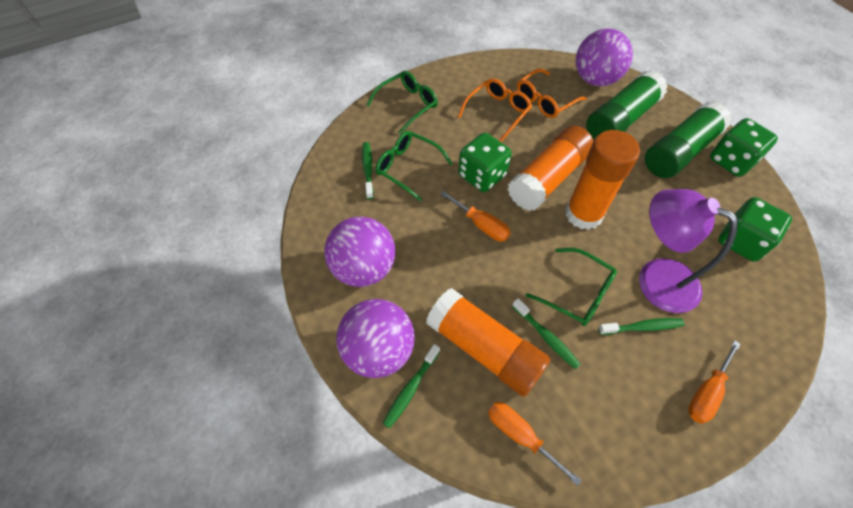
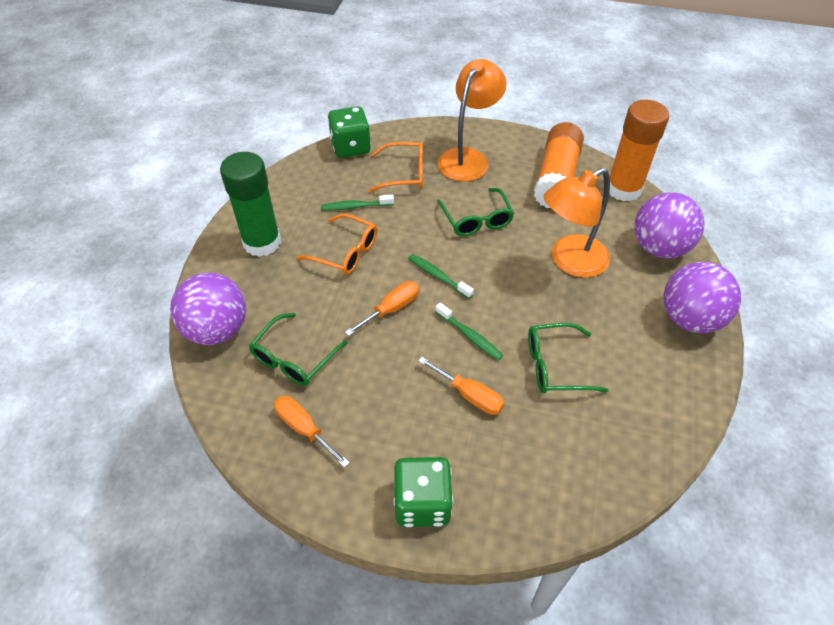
green dice: [458,132,512,192] [710,118,778,177] [718,197,792,262] = 3 -> [328,106,371,158] [394,457,453,527] = 2
green glue stick: [586,70,668,139] [645,101,732,178] = 2 -> [220,152,281,257] = 1
green toothbrush: [362,142,374,199] [382,344,440,428] [512,298,581,370] [598,318,685,335] = 4 -> [321,195,394,211] [408,254,474,299] [436,303,503,360] = 3
orange glue stick: [426,288,551,397] [508,126,594,211] [565,130,640,230] = 3 -> [534,122,584,208] [609,100,669,202] = 2
orange lamp: none = 0 -> [438,59,507,182] [544,168,610,278] = 2
purple lamp: [639,189,738,313] = 1 -> none = 0

